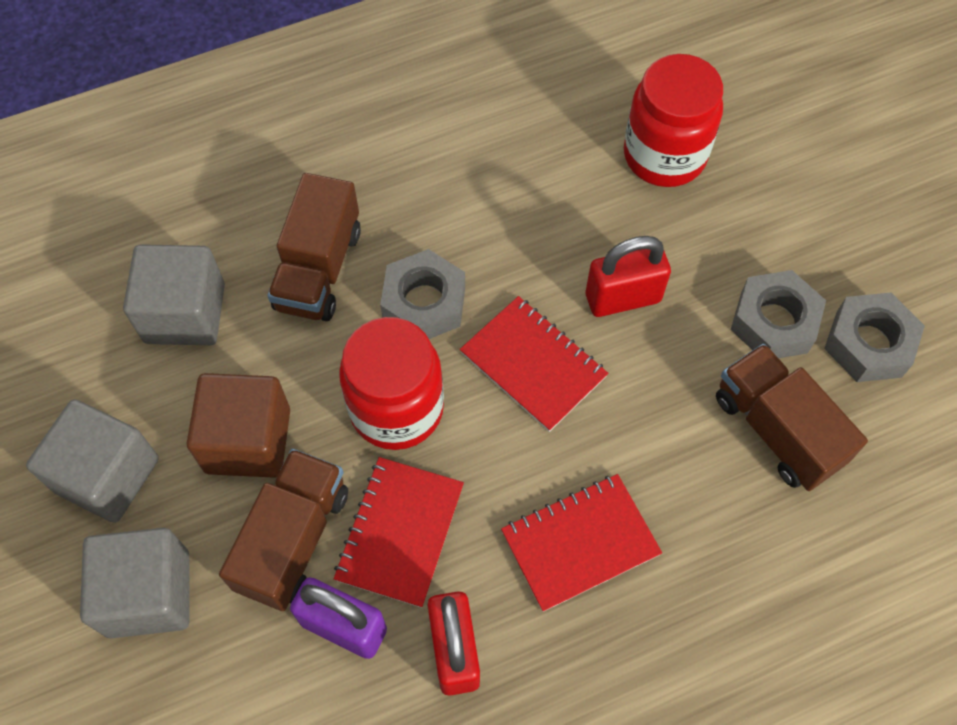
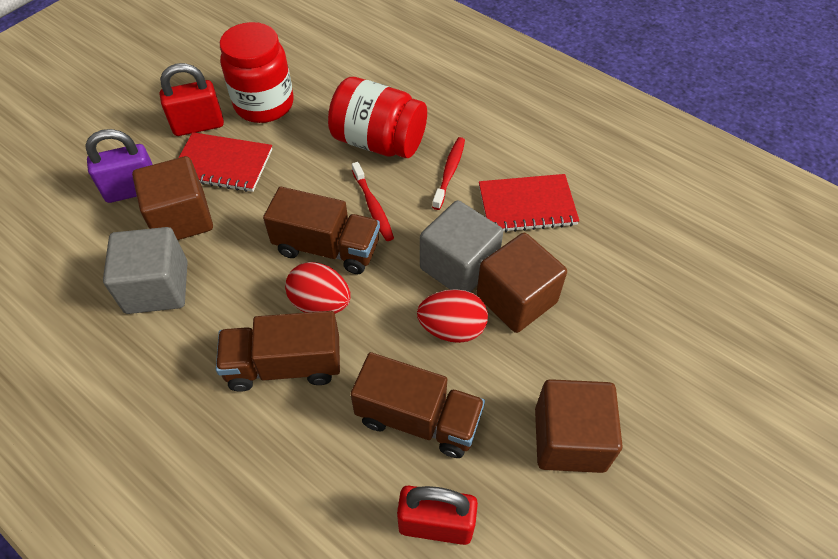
brown cube: [187,373,290,478] = 1 -> [132,156,213,240] [476,233,567,333] [535,379,623,473] = 3
grey cube: [26,399,159,523] [80,528,190,638] [123,244,225,345] = 3 -> [103,227,188,314] [420,200,503,292] = 2
grey nut: [380,249,465,339] [731,270,826,358] [824,293,925,382] = 3 -> none = 0
red egg: none = 0 -> [285,262,350,314] [417,289,488,343] = 2
red notebook: [334,457,464,608] [460,296,608,432] [501,474,662,612] = 3 -> [179,132,272,192] [479,174,579,232] = 2
red toothbrush: none = 0 -> [352,162,394,241] [432,137,465,210] = 2

